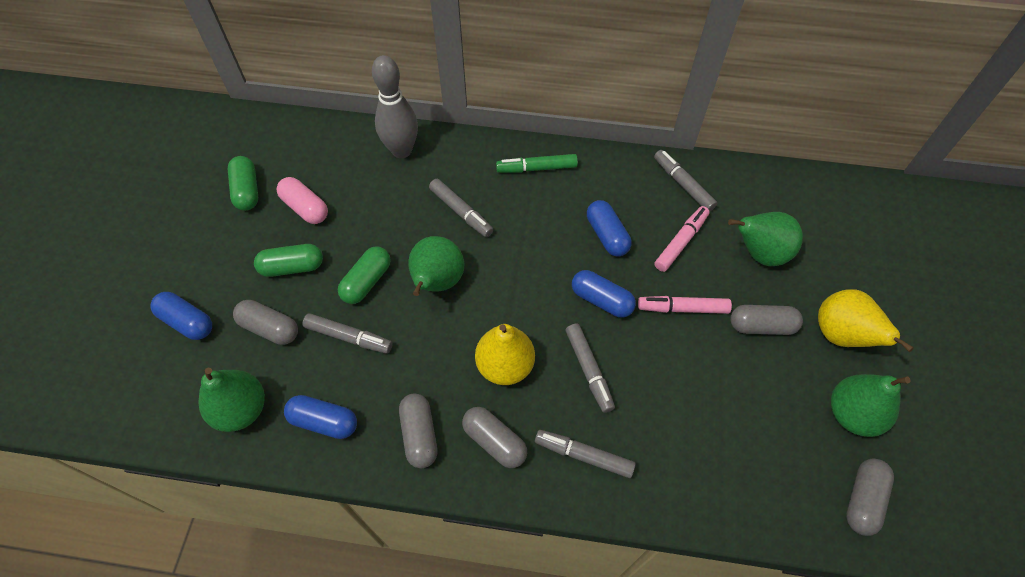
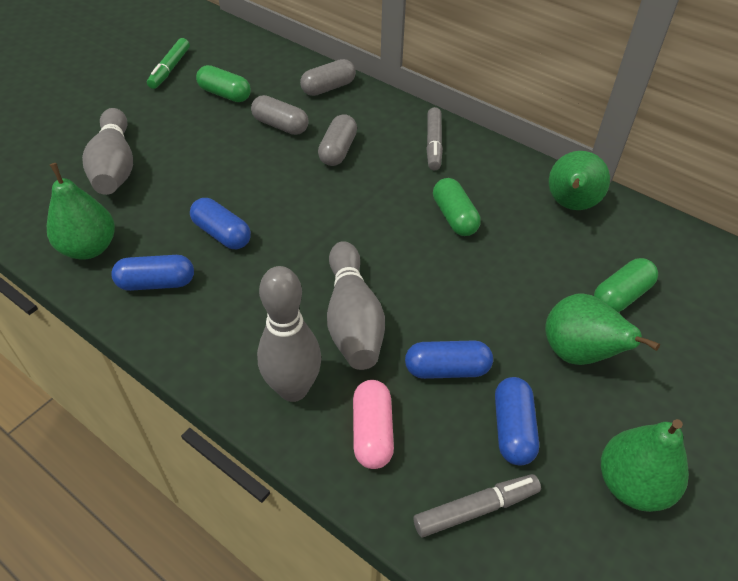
grey bowling pin: [372,55,418,158] = 1 -> [82,108,133,195] [257,266,322,402] [327,241,385,370] = 3
grey capsule: [233,300,298,345] [399,394,437,468] [462,407,527,468] [730,305,803,335] [846,459,894,536] = 5 -> [251,95,309,135] [300,59,356,96] [318,114,357,166] = 3
grey marker: [303,313,392,354] [429,179,493,237] [535,430,636,478] [566,324,615,413] [654,150,717,211] = 5 -> [414,474,541,537] [426,107,443,170] = 2
pink marker: [638,296,732,314] [654,206,710,272] = 2 -> none = 0
yellow pear: [475,324,535,385] [818,289,914,352] = 2 -> none = 0

